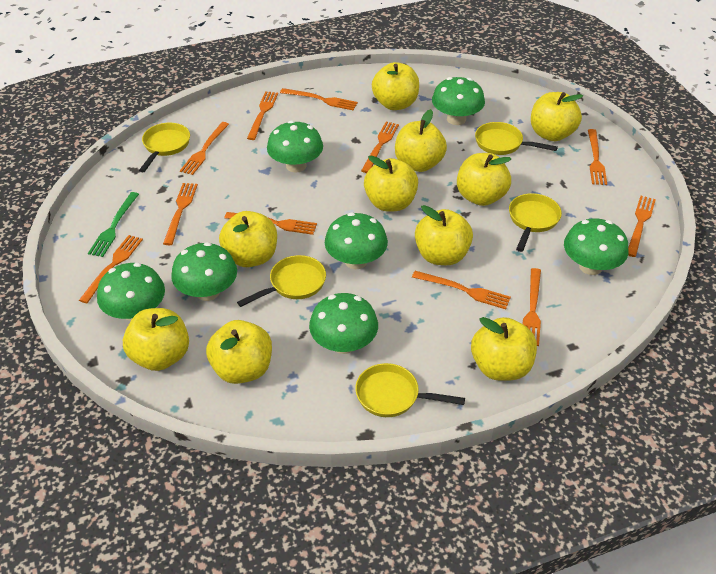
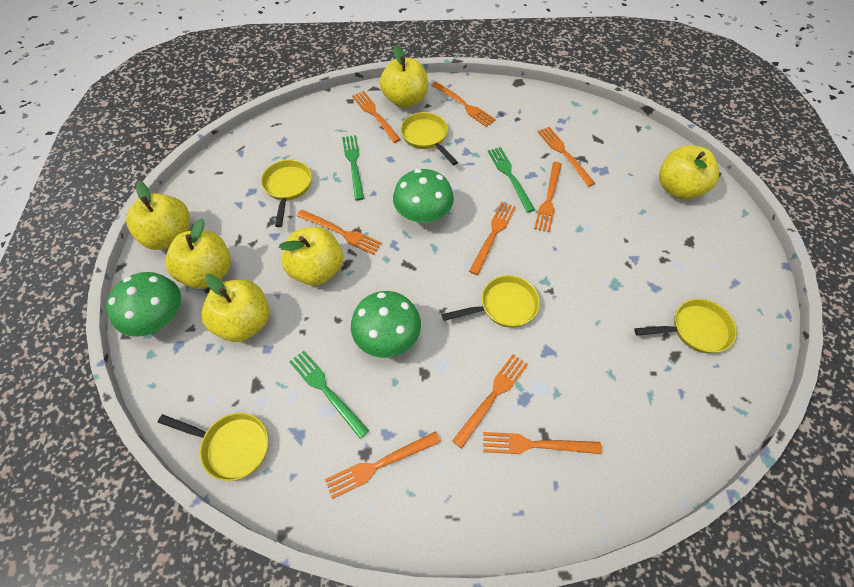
green fork: [88,192,139,257] = 1 -> [289,351,369,439] [342,135,364,200] [488,147,535,213] = 3
green mushroom: [97,263,165,321] [171,242,237,301] [267,121,323,173] [309,293,378,354] [325,213,388,269] [432,77,485,125] [564,218,628,275] = 7 -> [106,272,181,337] [351,291,421,358] [393,169,454,223] = 3
orange fork: [79,235,143,303] [163,183,198,245] [180,122,229,175] [225,212,317,235] [247,91,278,140] [280,88,358,110] [361,122,399,173] [412,271,511,309] [523,268,541,346] [588,129,607,185] [628,196,656,257] = 11 -> [297,210,382,255] [325,431,441,499] [352,91,401,143] [431,82,496,127] [452,354,528,449] [469,202,516,275] [483,432,602,454] [534,162,562,233] [538,127,595,187] = 9
yellow apple: [123,308,189,371] [206,320,272,384] [219,211,277,267] [364,156,418,212] [372,62,419,110] [395,109,447,172] [415,205,473,265] [457,153,511,206] [471,317,537,381] [531,92,583,141] = 10 -> [126,181,190,250] [165,218,231,289] [201,274,269,342] [279,227,343,285] [380,45,428,108] [659,145,719,200] = 6

